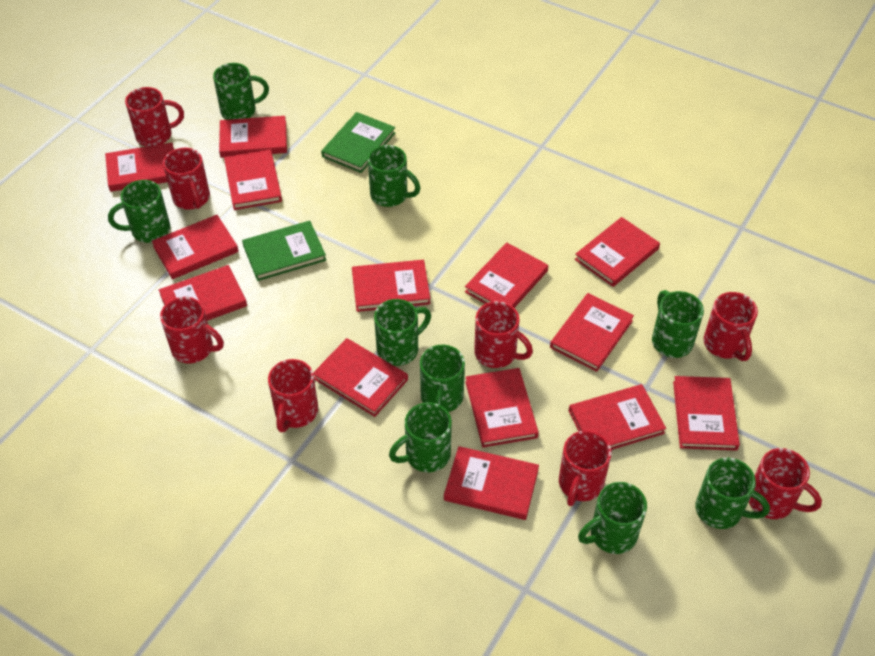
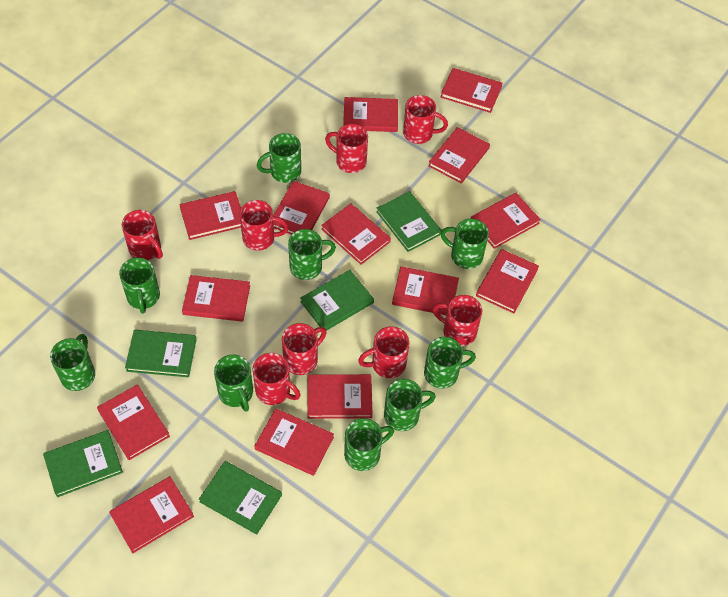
green book: [242,221,326,281] [321,112,395,173] = 2 -> [43,430,123,497] [125,330,197,377] [199,461,282,535] [300,270,374,331] [376,191,442,252] = 5

